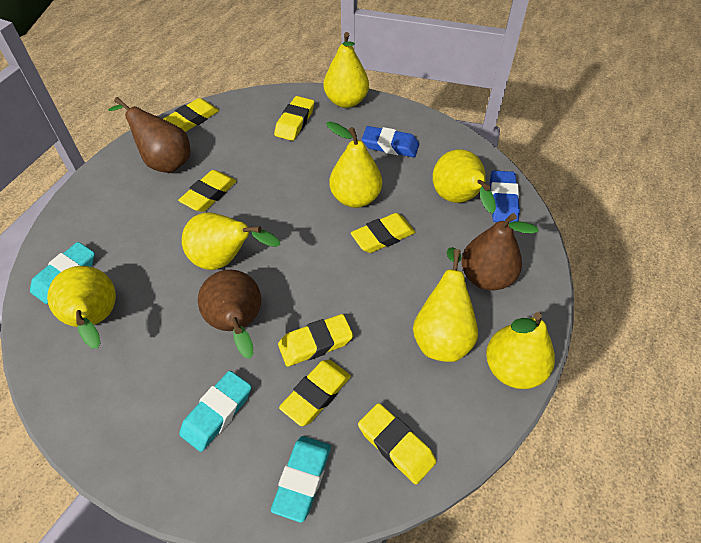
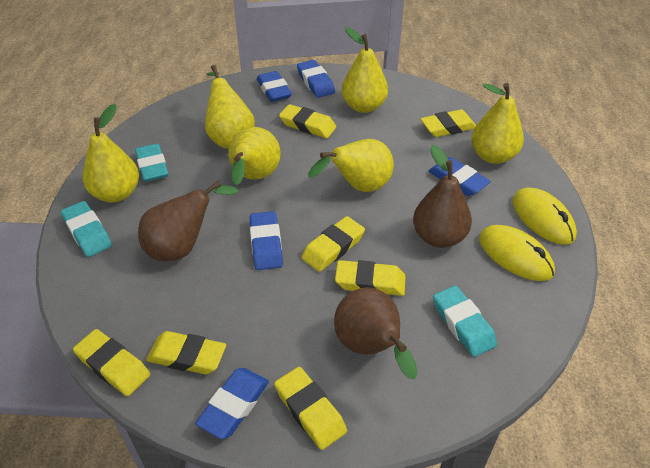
blue eraser: [362,126,419,157] [490,171,520,223] = 2 -> [195,368,269,439] [250,211,283,270] [257,71,292,102] [297,60,335,98] [428,157,491,196] = 5
yellow mouse: none = 0 -> [479,225,555,281] [513,187,577,245] = 2
yellow pear: [47,266,116,349] [182,212,281,270] [324,32,369,108] [326,121,382,208] [413,247,478,362] [433,149,496,214] [486,312,555,389] = 7 -> [83,104,139,202] [205,65,255,148] [228,127,280,185] [308,139,394,192] [342,27,388,113] [471,83,524,164] = 6

